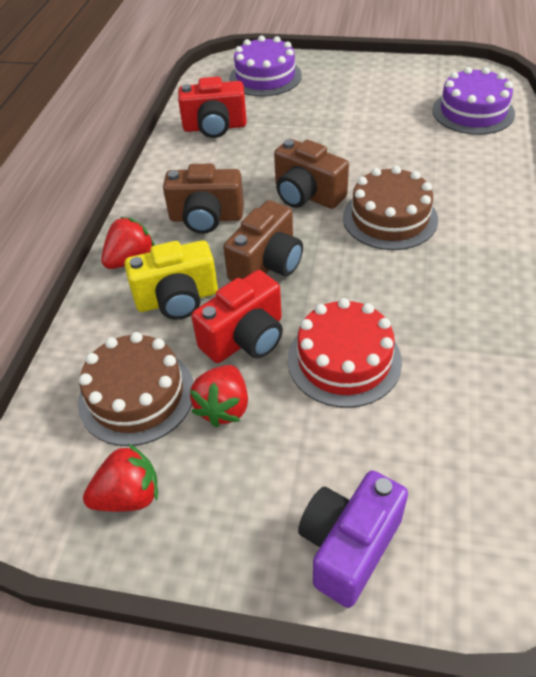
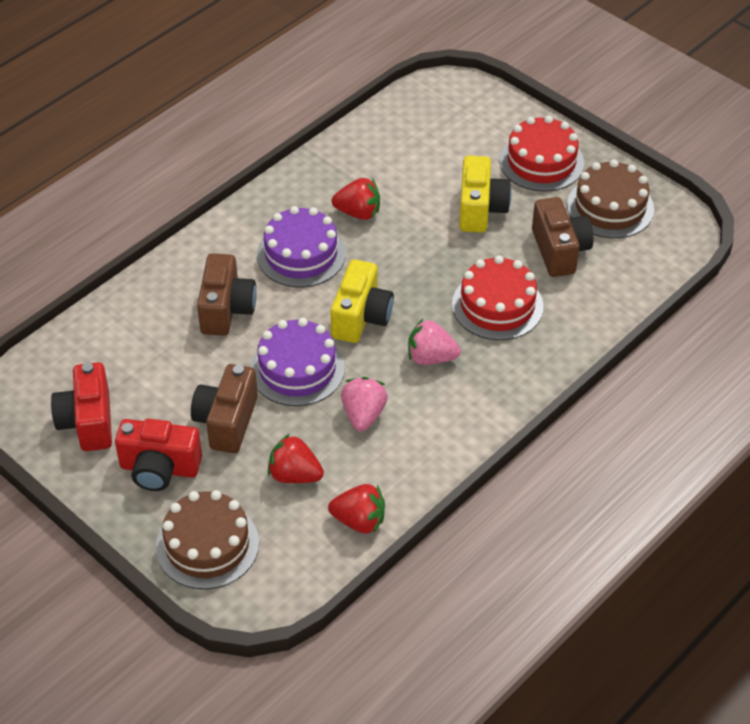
pink strawberry: none = 0 -> [341,377,388,431] [408,319,461,365] = 2
purple camera: [298,470,408,608] = 1 -> none = 0
red cake: [288,298,402,408] = 1 -> [452,255,544,340] [499,116,584,192] = 2
yellow camera: [124,240,218,320] = 1 -> [331,259,394,343] [459,156,511,233] = 2

